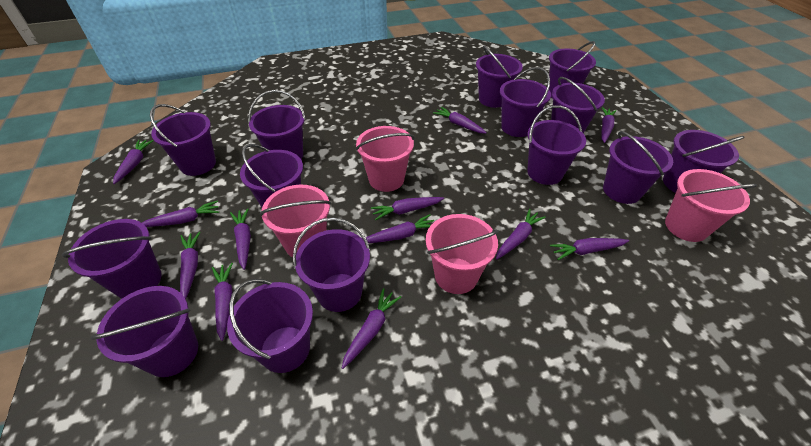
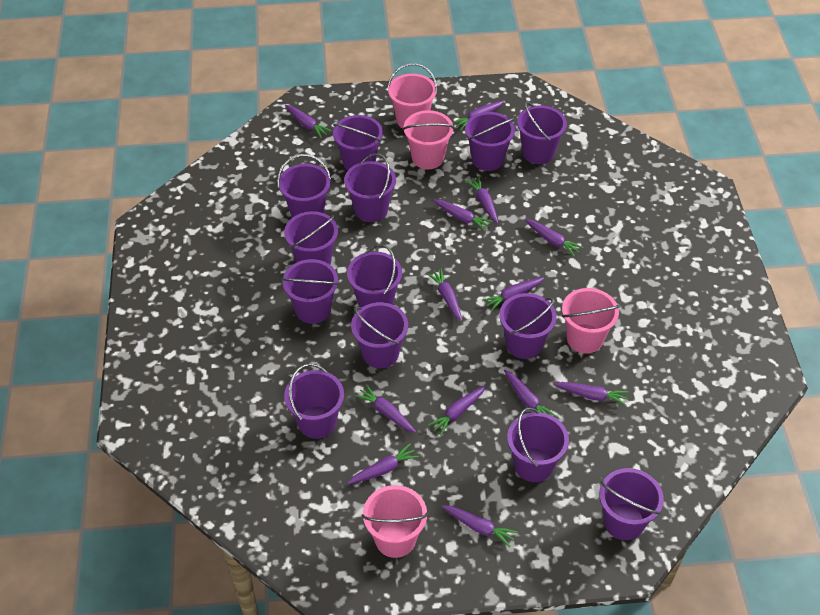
purple bucket: [62,219,162,298] [90,286,198,377] [150,104,216,176] [227,279,313,373] [240,144,303,207] [248,90,306,160] [293,218,370,312] [476,46,523,108] [500,67,551,137] [527,105,586,185] [549,41,596,98] [551,77,605,133] [603,131,673,204] [663,130,745,193] = 14 -> [277,154,331,218] [281,259,339,324] [284,211,338,264] [284,364,344,439] [333,115,383,171] [344,153,396,222] [347,244,402,307] [351,302,408,368] [465,112,515,171] [499,293,556,359] [507,408,569,482] [517,102,567,164] [599,468,664,540] = 13
purple carrot: [113,140,153,184] [142,201,219,227] [180,232,201,299] [212,263,233,341] [230,208,251,270] [342,288,401,369] [366,214,434,243] [371,197,444,220] [433,107,487,134] [496,209,546,259] [550,238,629,260] [602,107,617,143] = 12 -> [285,105,332,138] [347,443,419,485] [355,385,416,433] [427,268,462,321] [428,386,486,436] [433,199,493,231] [442,505,518,547] [452,101,504,131] [466,176,498,223] [482,277,544,311] [504,370,557,417] [525,219,583,257] [554,382,628,406] = 13

